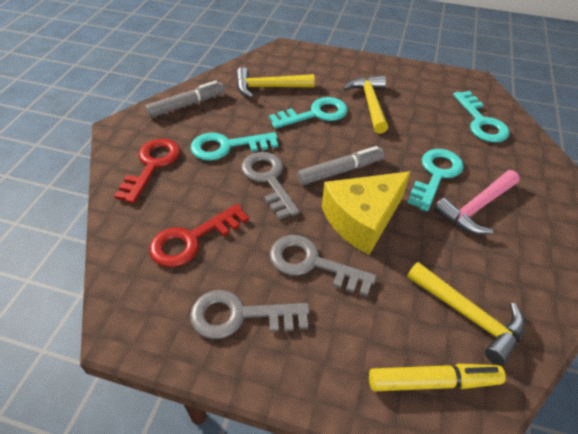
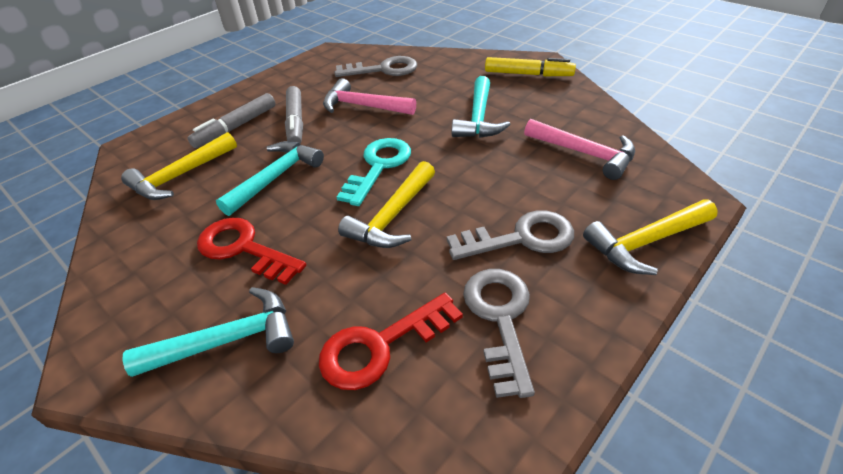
pink hammer: [434,170,520,234] = 1 -> [323,78,416,115] [524,119,635,180] = 2
turquoise hammer: none = 0 -> [122,287,294,377] [216,141,324,216] [452,76,511,138] = 3
turquoise key: [191,132,278,161] [269,97,348,129] [407,149,464,211] [453,91,510,143] = 4 -> [337,138,411,206] = 1
yellow cheese: [322,171,410,255] = 1 -> none = 0

